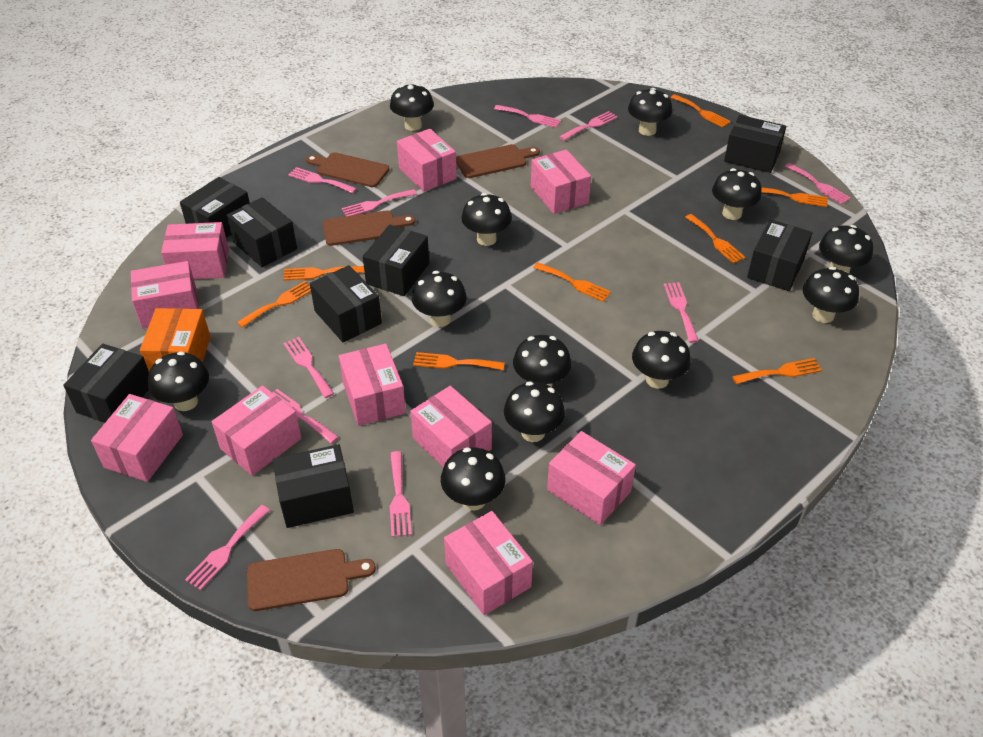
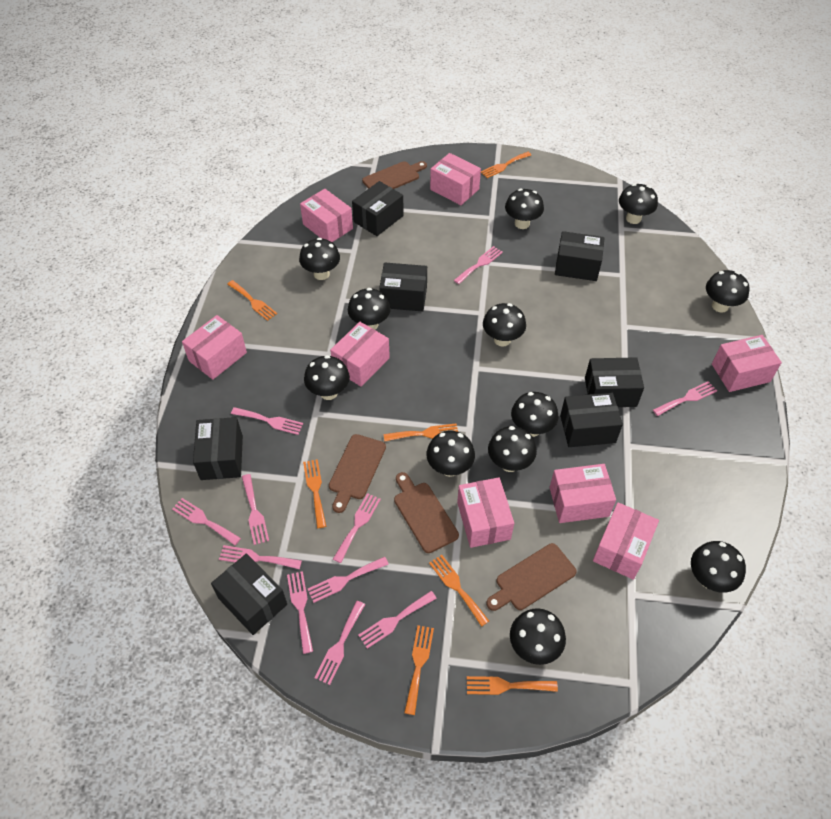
black box: [63,344,149,423] [180,177,250,238] [227,197,297,267] [273,444,354,528] [310,265,382,342] [363,225,429,296] [724,115,786,173] [747,220,812,291] = 8 -> [193,417,243,480] [211,553,287,635] [352,181,404,236] [379,263,427,311] [555,231,605,281] [560,393,623,447] [585,357,644,407] = 7
orange box: [140,308,211,371] = 1 -> none = 0
orange fork: [237,281,311,328] [283,266,365,280] [413,352,505,370] [533,262,611,302] [670,94,731,128] [685,214,746,264] [732,358,822,384] [761,187,828,207] = 8 -> [227,280,277,321] [303,459,326,528] [384,423,458,441] [404,625,434,715] [429,555,489,627] [467,676,558,695] [481,152,531,178] = 7
pink box: [91,394,183,482] [131,261,199,328] [161,222,229,279] [212,385,302,476] [339,344,406,426] [397,129,457,192] [410,386,492,468] [444,511,533,615] [531,149,591,214] [547,431,636,525] = 10 -> [182,315,247,380] [300,189,353,242] [330,322,390,387] [430,153,481,205] [457,477,514,548] [550,464,616,523] [593,502,659,580] [712,335,782,392] = 8
pink fork: [185,505,270,590] [272,389,339,444] [283,337,334,398] [288,167,357,193] [342,189,417,216] [390,451,412,537] [494,105,561,128] [559,111,618,140] [664,282,699,343] [785,163,851,204] = 10 -> [172,498,241,545] [219,545,302,569] [231,407,303,435] [242,474,269,545] [287,571,313,654] [308,557,389,603] [315,601,365,685] [333,493,381,563] [358,591,437,649] [454,246,503,284] [653,381,717,416] = 11

